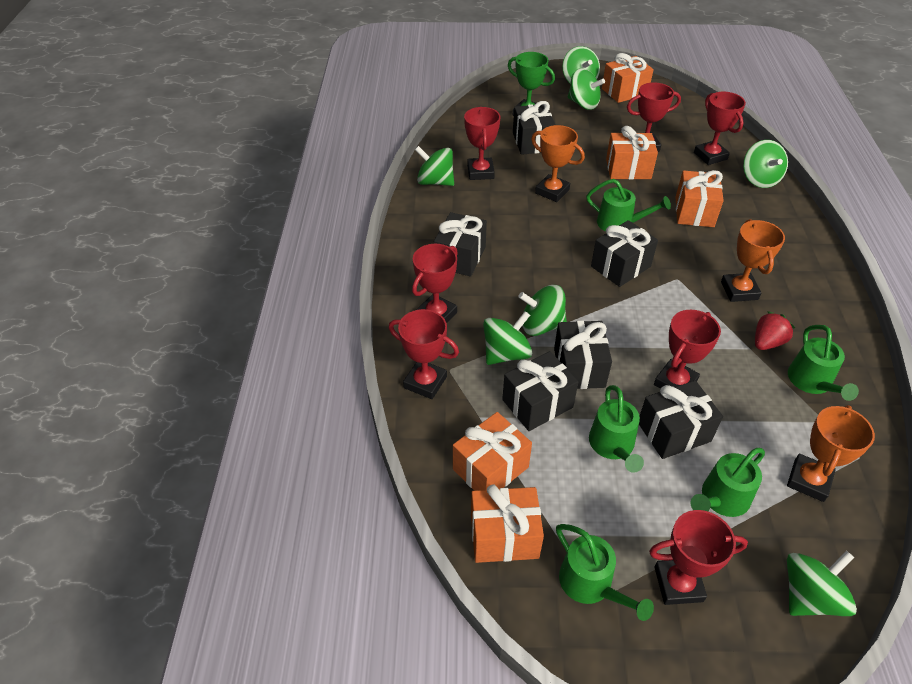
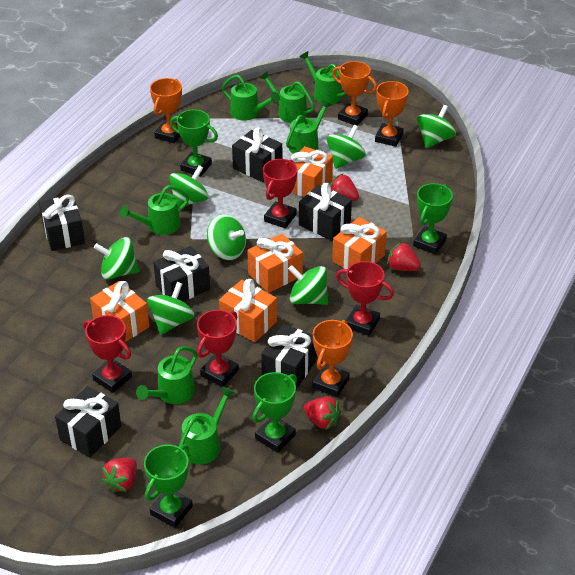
green trophy: [508,52,555,116] = 1 -> [144,445,193,528] [170,109,218,177] [252,372,297,453] [413,183,453,254] = 4
green watering can: [556,524,654,621] [586,179,671,232] [589,385,644,473] [691,448,765,517] [788,325,859,401] = 5 -> [120,185,189,235] [136,346,197,404] [179,386,235,464] [222,75,280,121] [259,71,315,123] [286,100,332,154] [299,51,346,104] = 7
orange trophy: [531,125,585,202] [721,219,785,302] [787,405,875,502] = 3 -> [150,78,182,143] [312,320,353,397] [332,61,377,126] [375,81,409,147] = 4
red strawberry: [755,311,795,350] = 1 -> [101,458,137,493] [304,397,341,430] [330,173,359,201] [387,241,421,271] = 4
red trophy: [389,309,459,399] [412,244,458,323] [464,107,500,180] [627,82,681,152] [649,510,748,605] [654,310,721,389] [694,92,746,165] = 7 -> [83,315,132,393] [197,310,239,387] [263,159,297,228] [336,261,394,336] = 4

